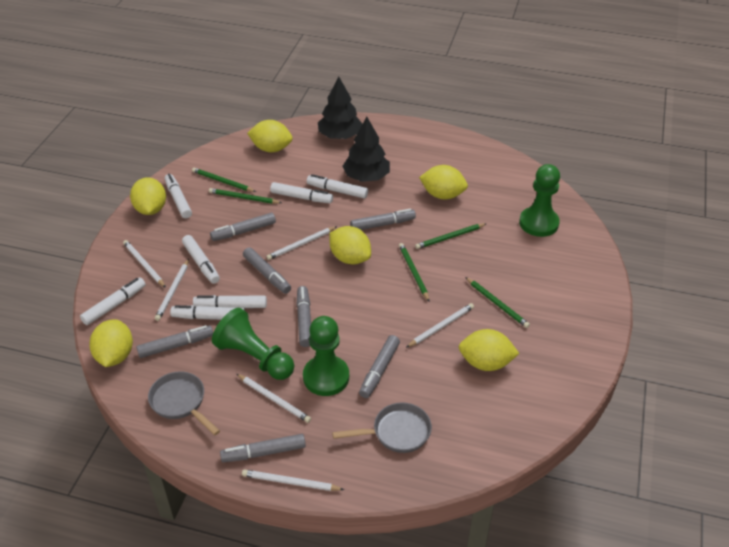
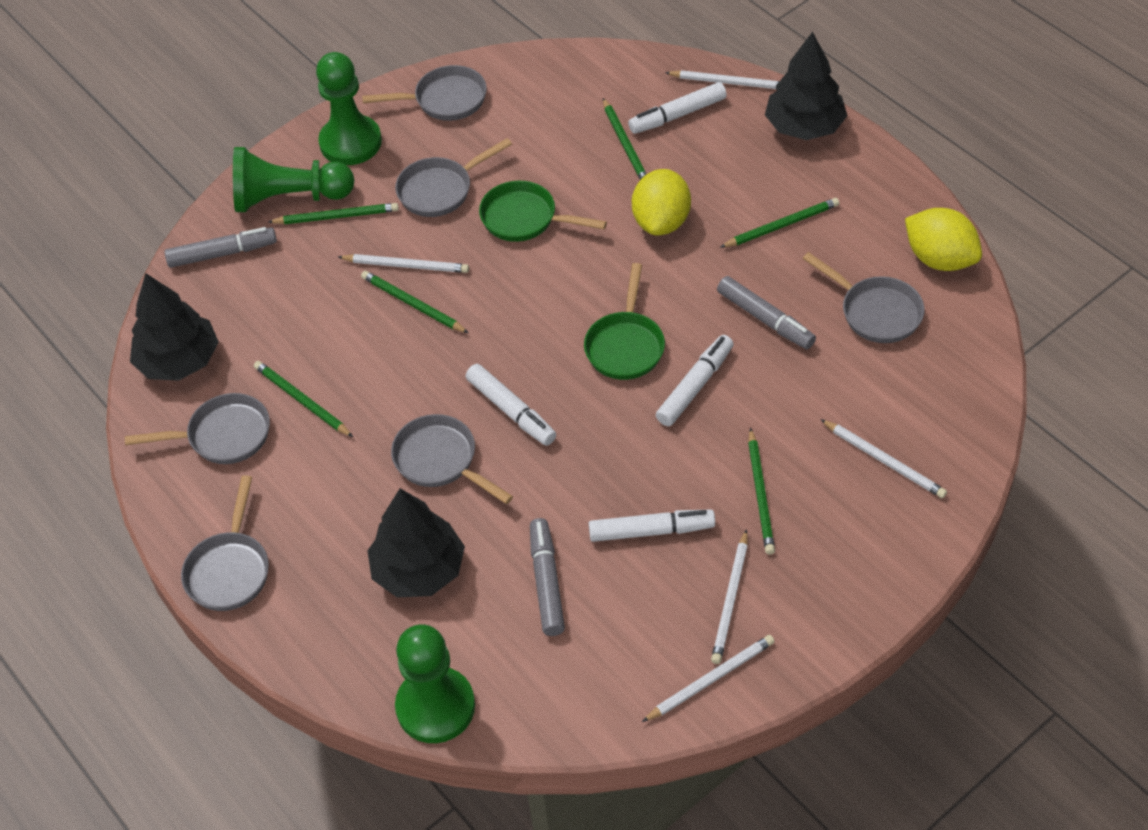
black tree: [318,77,362,139] [342,117,390,182] = 2 -> [130,273,219,381] [367,488,465,597] [765,32,847,140] = 3
green pan: none = 0 -> [479,181,607,242] [584,263,665,380] = 2
green pencil: [192,168,256,192] [209,188,282,204] [399,243,429,301] [415,223,487,249] [465,277,530,328] = 5 -> [254,361,353,437] [268,203,399,224] [361,271,469,333] [603,98,646,180] [720,198,839,248] [748,428,775,554] = 6
grey marker: [136,325,213,358] [210,213,276,241] [220,434,306,462] [243,247,291,294] [297,286,311,347] [350,209,416,230] [359,335,400,398] = 7 -> [165,227,277,268] [530,518,565,636] [717,276,816,349] = 3
grey pan: [148,372,220,436] [332,402,432,453] = 2 -> [125,393,270,464] [181,475,269,611] [362,65,487,121] [391,414,513,504] [395,138,512,217] [802,252,924,343] = 6
white marker: [80,277,146,325] [165,174,192,218] [170,305,245,320] [182,235,220,284] [193,295,267,308] [270,182,333,203] [307,174,368,199] = 7 -> [466,364,556,446] [589,510,715,542] [628,82,727,134] [656,335,734,426] = 4
white pencil: [123,240,166,288] [155,259,189,321] [237,374,311,423] [242,469,345,491] [266,226,337,260] [406,303,474,348] = 6 -> [338,254,469,273] [642,635,775,722] [665,70,779,89] [711,529,748,664] [820,419,947,498] = 5
yellow lemon: [89,319,133,367] [130,177,166,215] [247,120,293,152] [329,226,371,264] [419,165,468,199] [459,329,520,371] = 6 -> [632,169,691,235] [905,208,982,271] = 2

